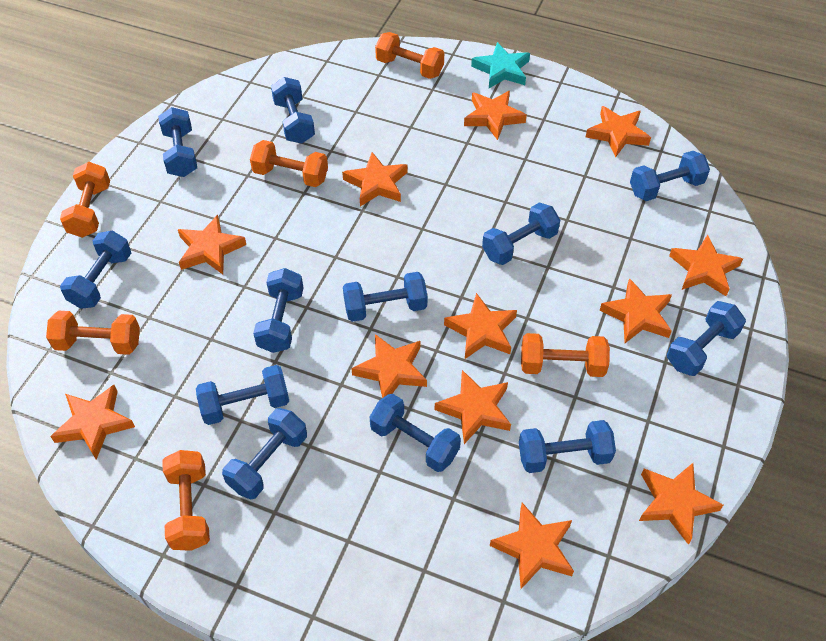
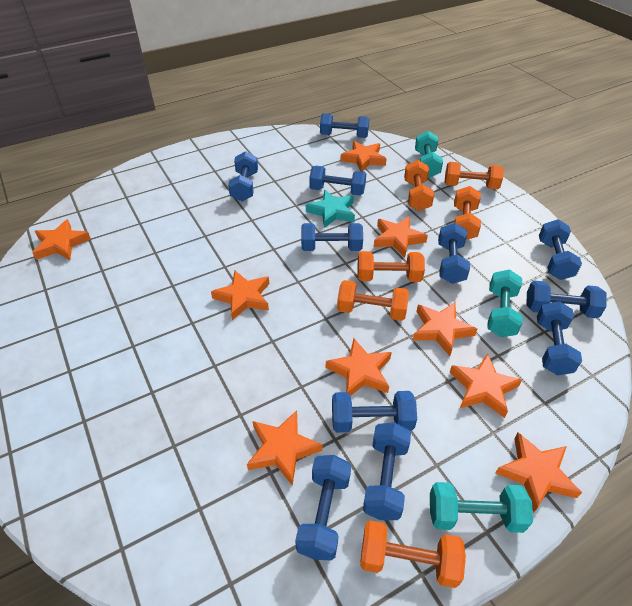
blue dumbbell: [60,230,131,309] [158,107,197,177] [196,365,289,425] [222,408,307,499] [253,268,303,353] [271,77,315,143] [343,272,428,322] [370,394,461,472] [482,203,560,265] [519,420,616,473] [630,151,710,201] [667,301,746,376] = 12 -> [228,151,258,201] [295,455,351,560] [301,223,363,251] [309,166,366,196] [320,113,369,138] [332,391,417,433] [363,422,411,520] [438,223,470,284] [526,281,606,318] [537,301,582,375] [539,219,582,280] = 11
orange star: [50,385,135,460] [178,215,246,274] [342,152,408,207] [351,334,427,398] [434,370,511,444] [444,293,517,359] [464,91,527,140] [490,503,574,589] [586,106,651,157] [599,278,672,343] [639,463,723,545] [669,235,743,296] = 12 -> [32,219,91,260] [211,271,269,320] [247,410,322,486] [326,338,392,395] [340,141,386,171] [374,216,428,258] [413,303,477,356] [450,353,522,418] [495,432,582,513] = 9
turquoise dumbbell: none = 0 -> [415,131,443,178] [430,482,533,533] [487,270,523,337] = 3

